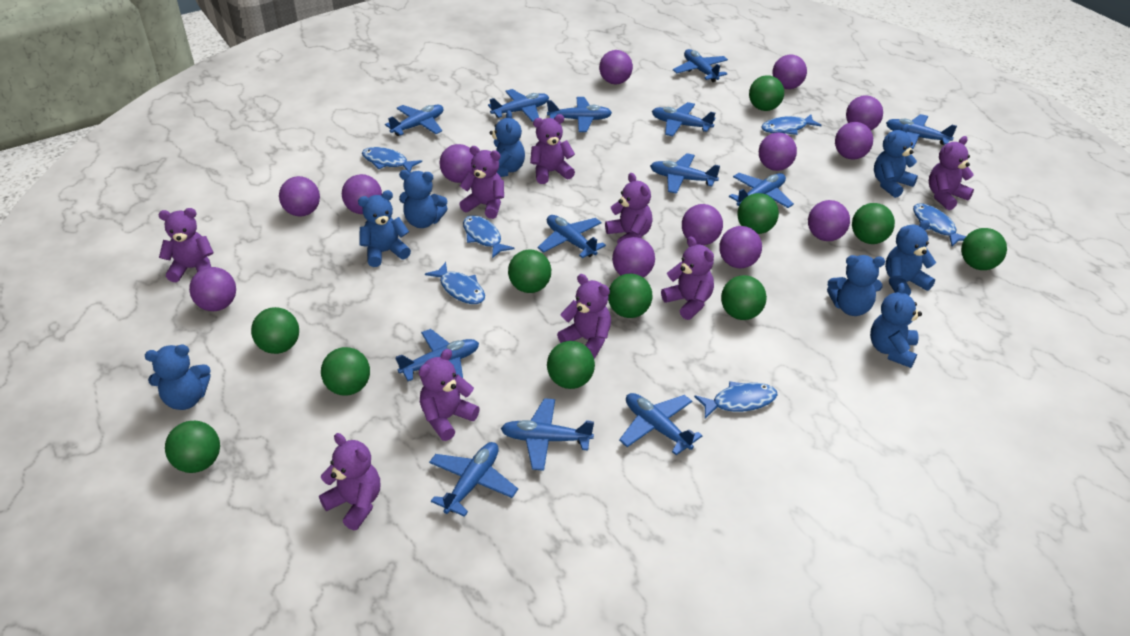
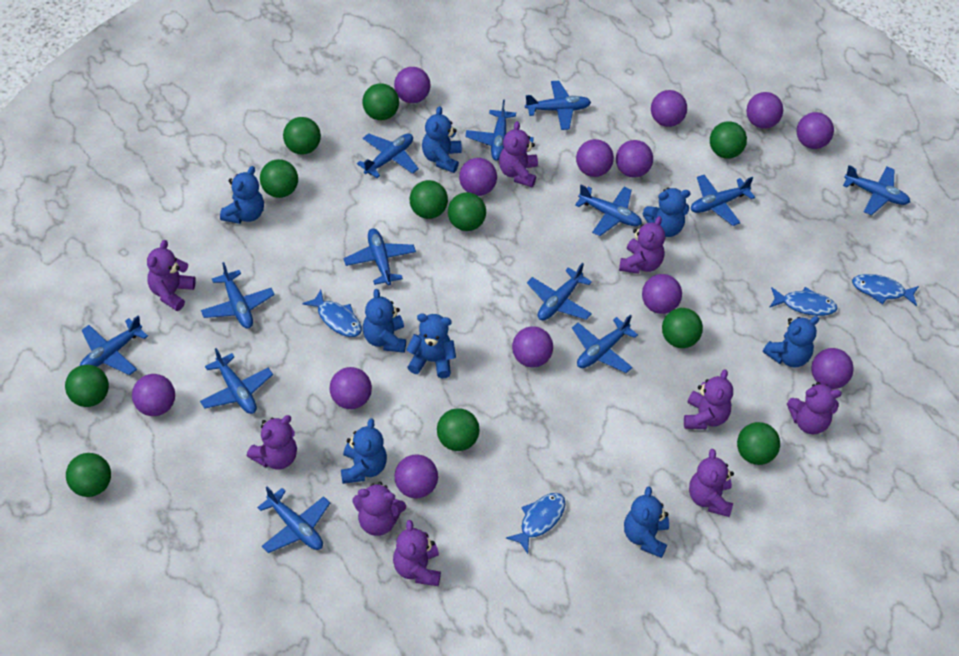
blue fish: [362,147,422,173] [425,262,485,304] [463,215,515,258] [694,381,777,419] [761,114,822,135] [913,203,966,246] = 6 -> [302,290,362,337] [506,493,566,554] [769,287,837,316] [852,274,919,306] = 4

